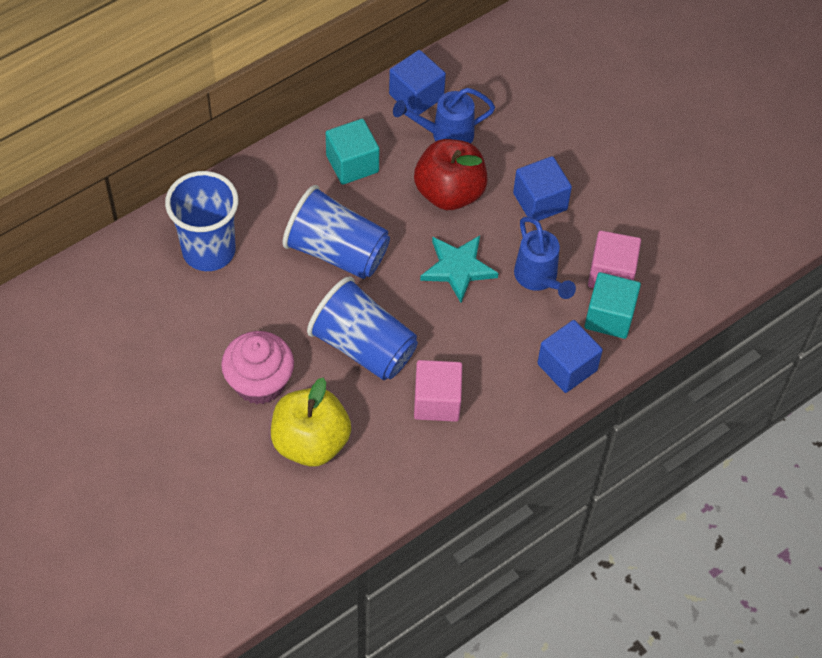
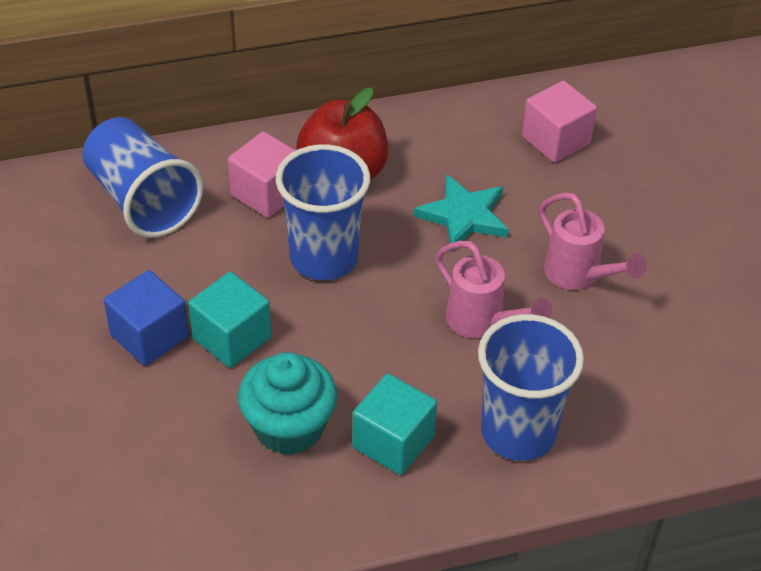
blue cube: [389,50,446,115] [513,156,572,221] [537,320,603,393] = 3 -> [104,270,189,366] = 1
blue watering can: [393,88,495,144] [514,217,576,299] = 2 -> none = 0
pink cupcake: [221,331,294,404] = 1 -> none = 0
pink watering can: none = 0 -> [436,240,552,338] [539,192,647,290] = 2
turquoise cupcake: none = 0 -> [238,352,337,455] = 1
yellow apple: [271,378,351,467] = 1 -> none = 0

